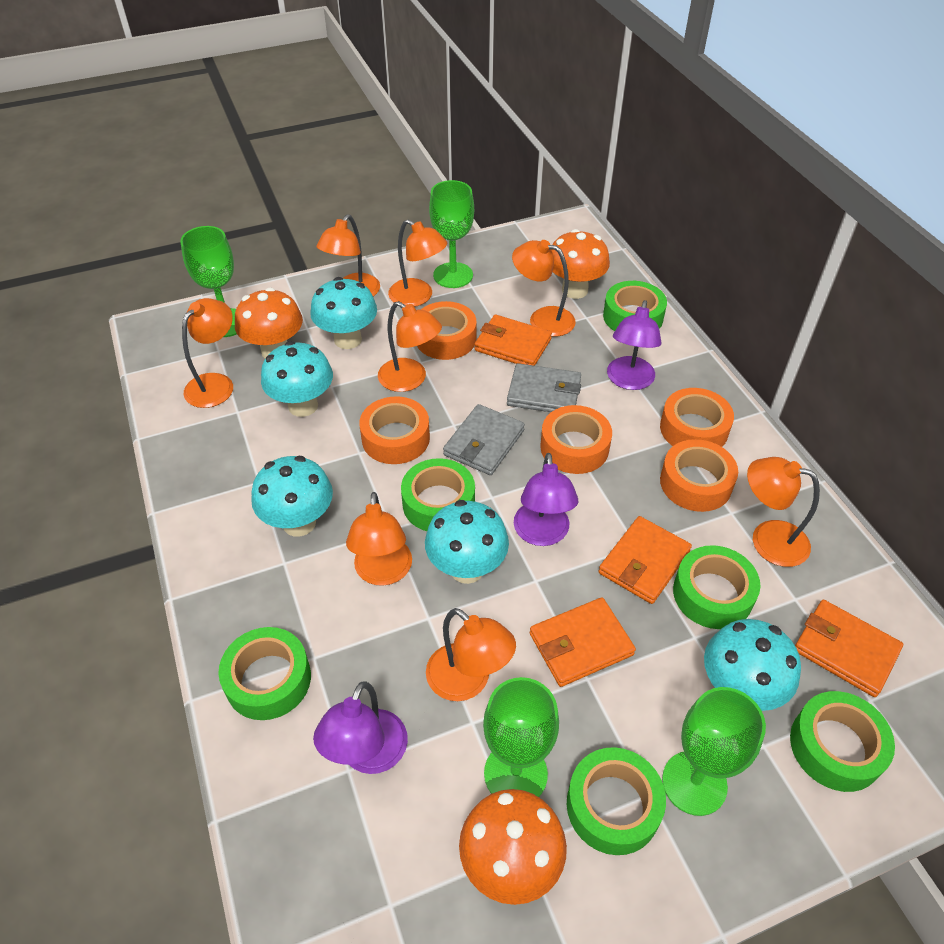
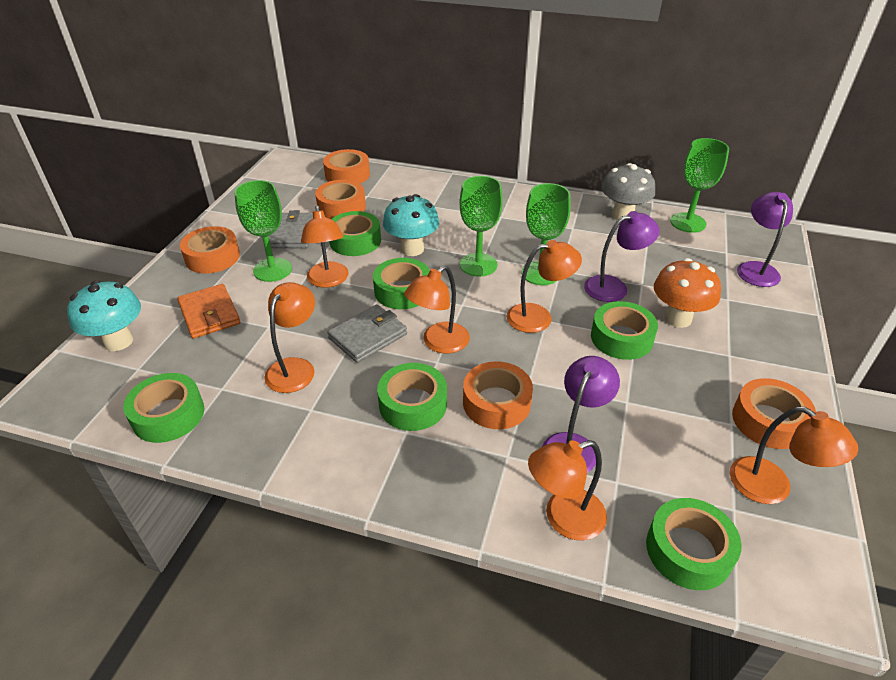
grey mushroom: none = 0 -> [602,163,655,220] = 1
orange lamp: [182,298,233,408] [317,214,380,297] [346,492,412,586] [378,301,442,392] [388,219,447,307] [426,608,516,701] [512,240,576,337] [747,457,820,567] = 8 -> [264,282,315,393] [301,205,348,288] [404,265,470,354] [507,240,582,333] [528,440,607,540] [730,406,858,504] = 6
orange mushroom: [235,288,303,359] [459,789,567,905] [551,229,610,299] = 3 -> [654,258,721,328] = 1
orange wallet: [474,315,552,366] [530,597,636,687] [598,516,692,604] [795,600,903,697] = 4 -> [177,284,240,338] = 1
turquoise mushroom: [251,456,333,536] [261,341,333,417] [310,277,377,349] [425,500,509,584] [704,619,801,711] = 5 -> [67,280,141,351] [383,194,439,256] = 2

